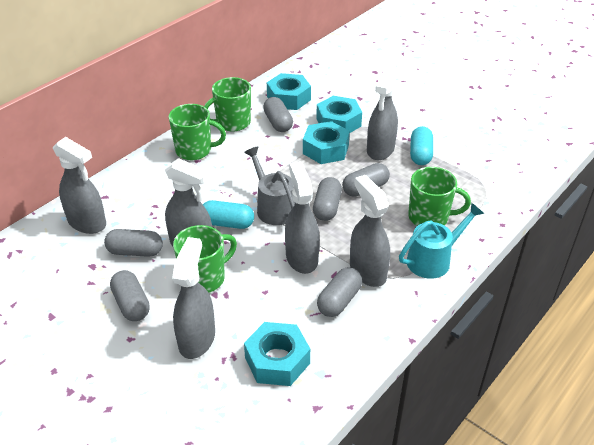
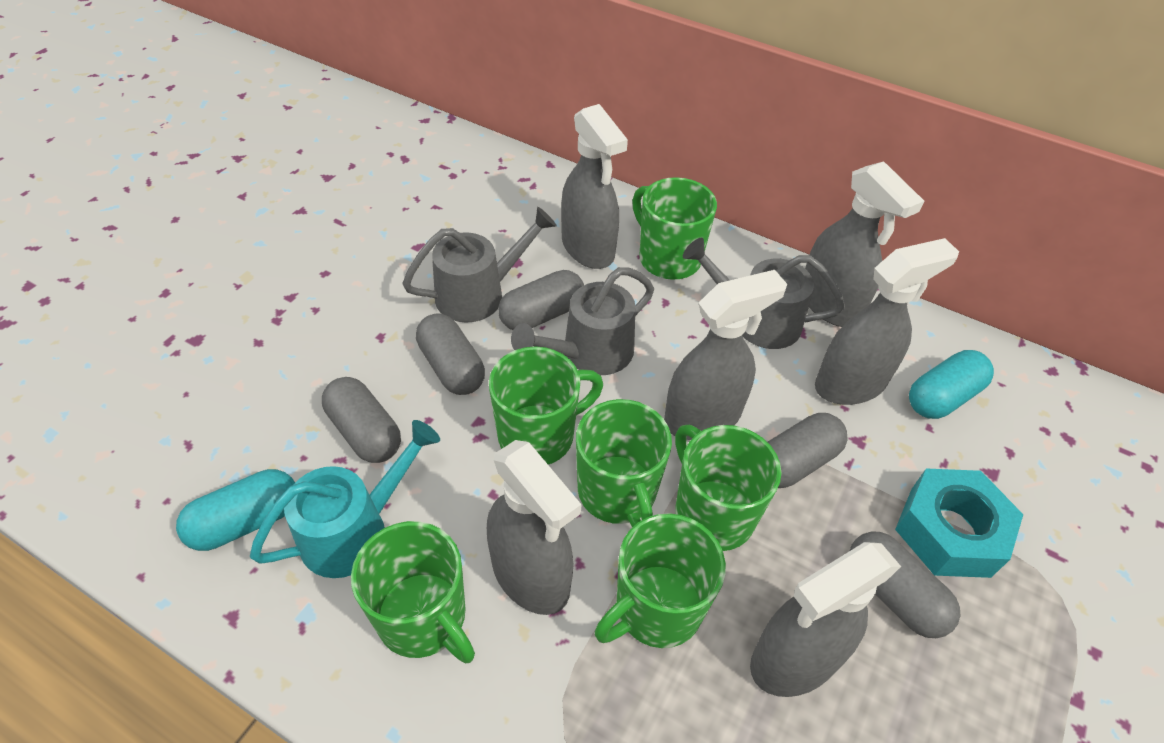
green mug: [169,104,226,160] [173,225,237,293] [204,77,251,131] [408,167,471,226] = 4 -> [351,521,475,663] [489,346,603,464] [576,399,672,527] [595,513,726,648] [632,177,717,280] [675,425,781,551] = 6
grey capsule: [104,229,163,257] [110,270,150,321] [263,97,293,132] [313,177,342,221] [317,267,362,317] [342,163,390,197] = 6 -> [322,377,401,463] [416,314,485,395] [498,270,584,330] [768,413,848,488] [850,532,960,638] = 5
grey watering can: [244,146,295,225] = 1 -> [402,207,557,323] [511,267,654,375] [683,238,845,349] = 3
turquoise nut: [244,322,310,386] [267,73,311,110] [303,121,350,164] [316,96,362,133] = 4 -> [895,468,1023,578] = 1

